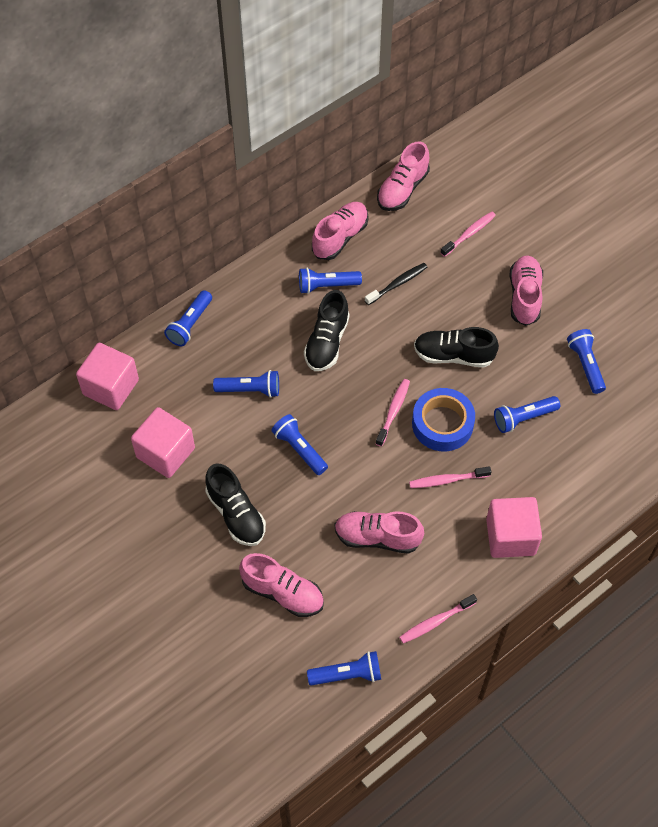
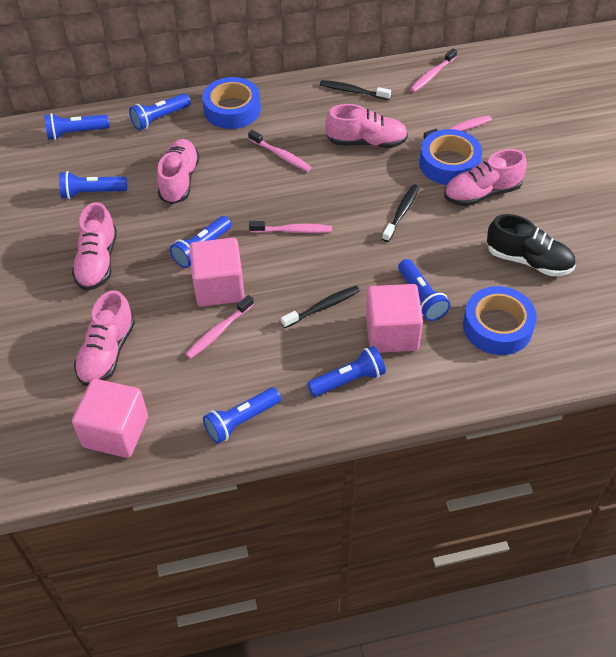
black shoe: [205,463,266,546] [304,290,350,371] [414,327,499,367] = 3 -> [487,214,575,276] = 1
black toothbrush: [365,263,427,305] = 1 -> [281,286,360,328] [320,80,391,100] [382,184,419,242] = 3
blue tape: [412,388,475,451] = 1 -> [202,77,261,129] [419,129,482,185] [463,286,537,355] = 3
pink toothbrush: [376,379,410,447] [399,594,477,643] [409,466,492,488] [440,211,496,257] = 4 -> [185,295,254,359] [248,130,312,172] [249,221,332,233] [410,48,457,92] [423,115,492,140] = 5

